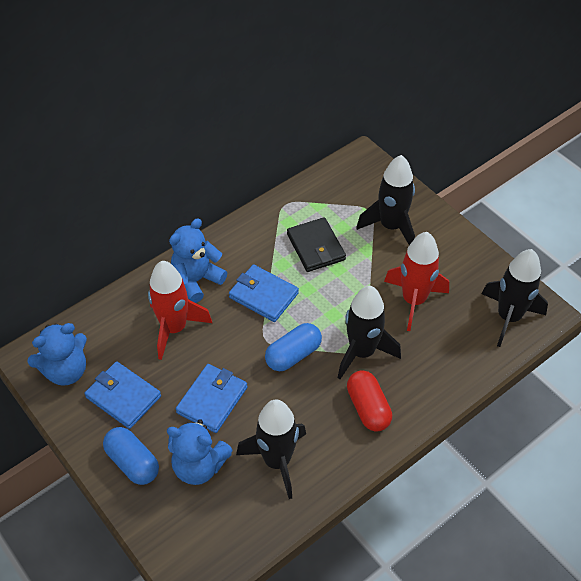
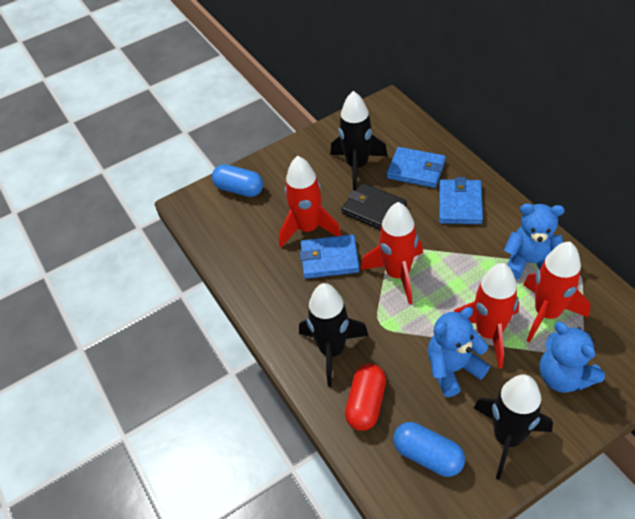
black rocket: [236,400,306,499] [338,286,401,379] [356,155,415,245] [482,249,548,347] = 4 -> [299,283,369,387] [330,91,388,191] [474,374,553,480] = 3
red rocket: [148,261,212,360] [384,232,449,331] = 2 -> [279,156,341,247] [361,202,423,304] [454,263,519,369] [524,242,590,343] = 4

